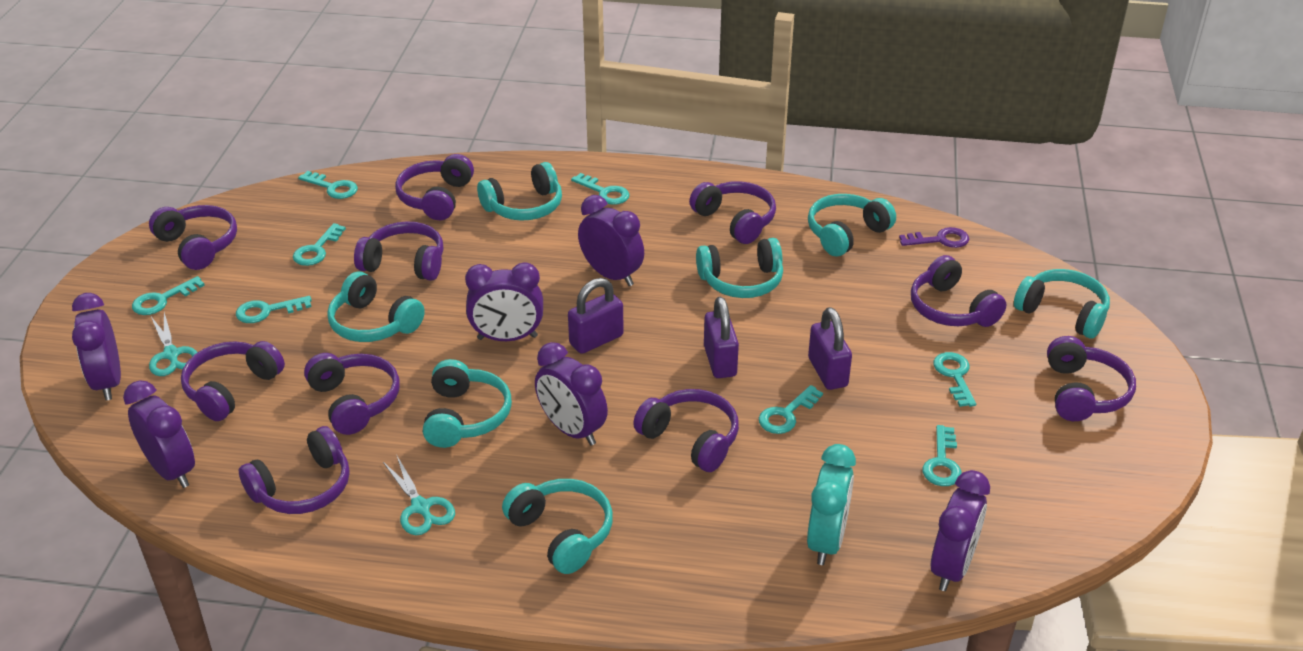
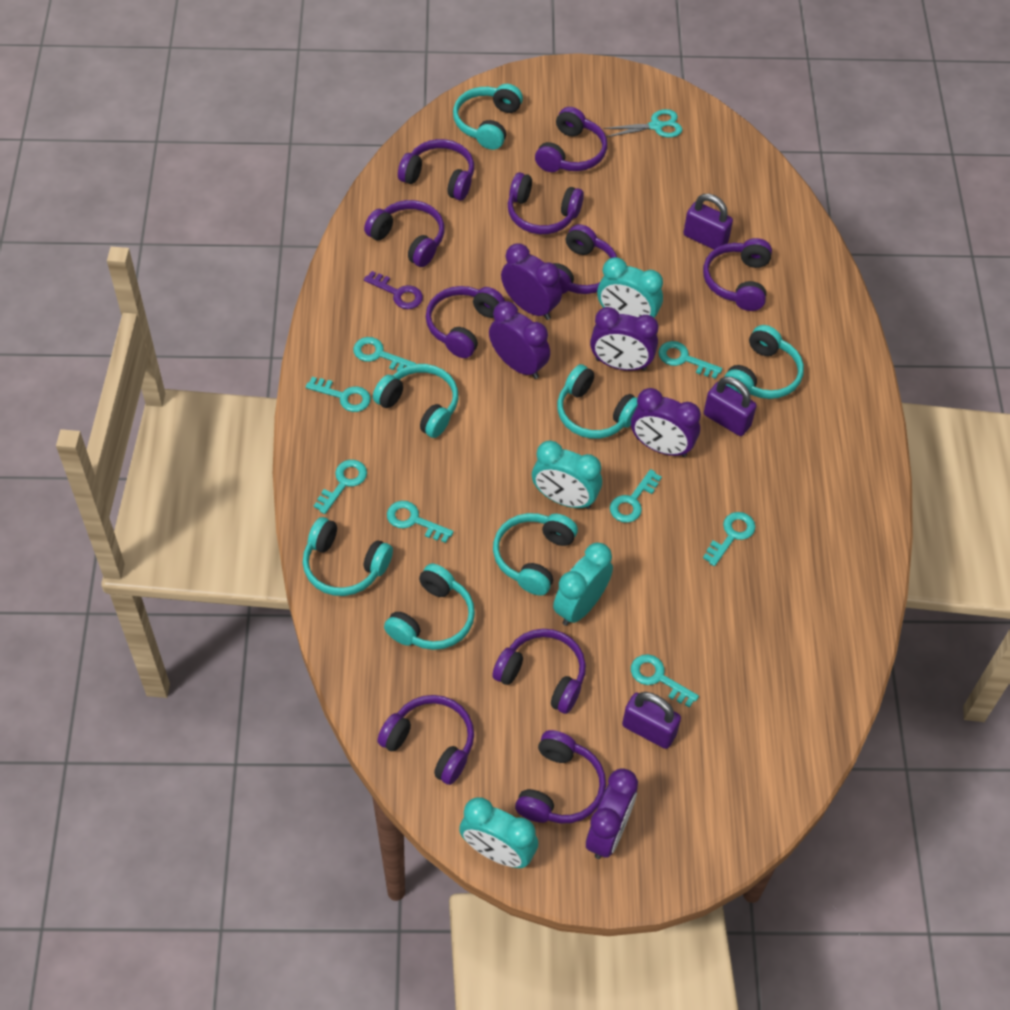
purple clock: [72,293,121,400] [123,380,195,488] [465,262,543,341] [535,342,608,446] [578,195,644,286] [931,470,990,591] = 6 -> [489,301,550,379] [501,243,562,320] [586,768,638,859] [590,307,658,371] [631,388,701,457] = 5
turquoise clock: [807,444,856,565] = 1 -> [459,798,538,868] [532,440,602,509] [553,543,613,626] [597,257,663,318] = 4
turquoise scissors: [149,313,198,376] [383,456,455,535] = 2 -> [603,109,682,138] = 1

